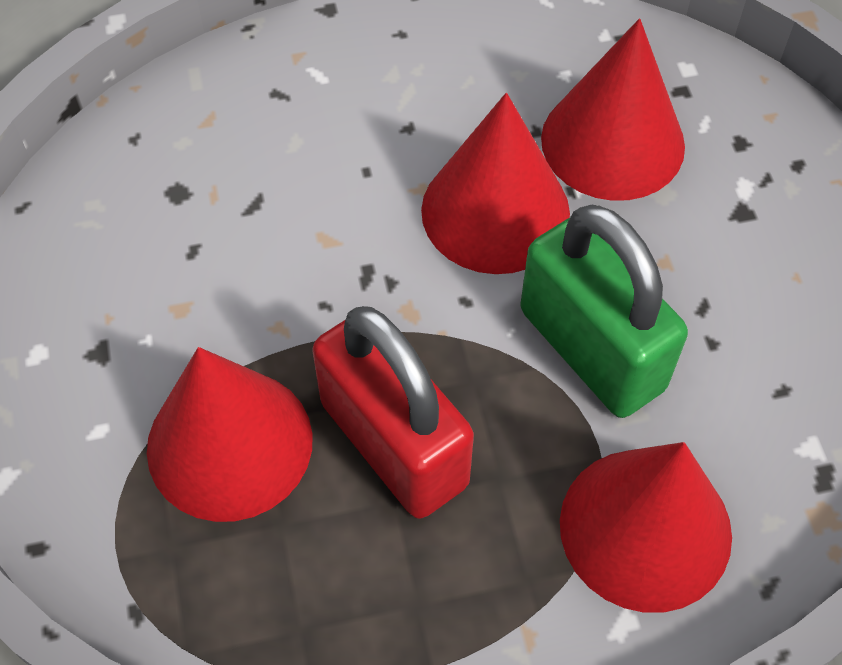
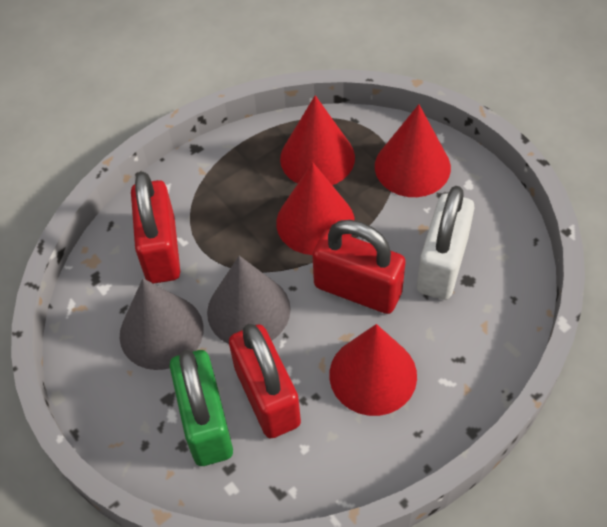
grey cone: none = 0 -> [120,279,204,370] [207,256,291,344] = 2
red padlock: [312,306,474,519] = 1 -> [131,172,180,284] [229,324,301,438] [312,220,406,314] = 3
white padlock: none = 0 -> [417,186,474,299] = 1

